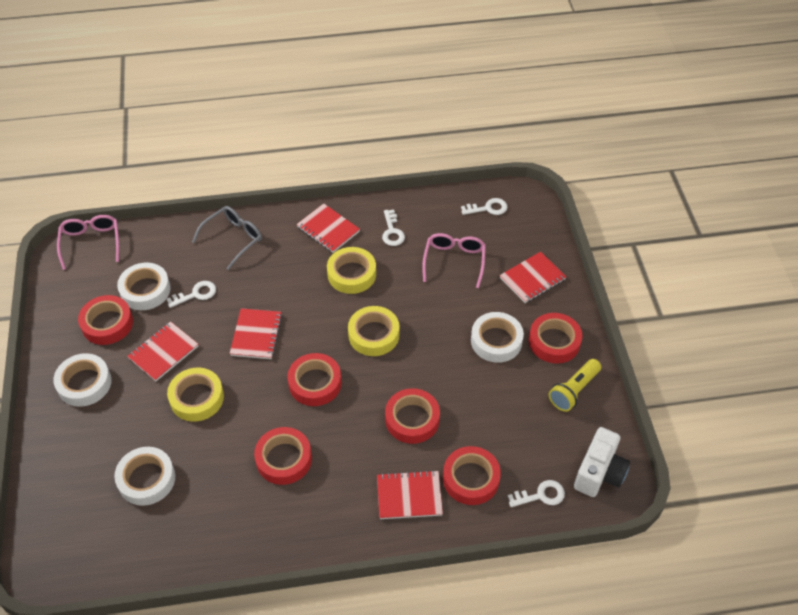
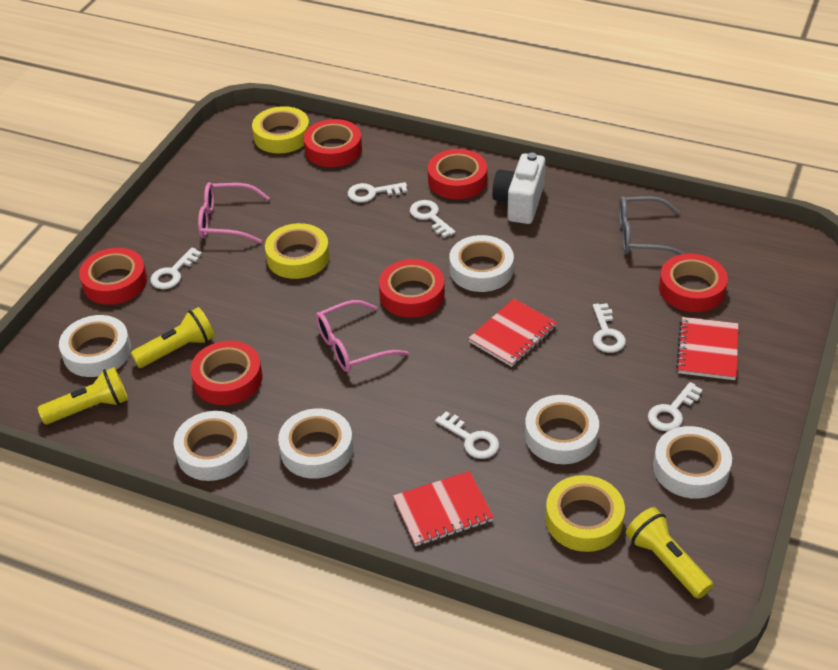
red notebook: [127,321,198,381] [230,308,282,359] [297,203,360,253] [377,470,443,519] [500,252,567,303] = 5 -> [393,471,494,546] [468,299,557,367] [676,317,738,380] = 3
white key: [167,281,216,308] [382,210,405,246] [461,198,508,215] [508,480,565,507] = 4 -> [150,248,202,289] [348,182,407,203] [410,200,456,238] [435,412,499,459] [593,303,626,353] [648,382,703,431] = 6
white tape: [53,353,112,407] [114,447,175,506] [117,262,171,310] [471,312,524,363] = 4 -> [59,315,131,377] [174,411,250,481] [278,408,353,478] [449,235,514,292] [525,395,599,464] [653,426,732,499] = 6
yellow flashlight: [548,359,601,412] = 1 -> [38,367,128,424] [131,307,215,368] [626,507,713,599] = 3

